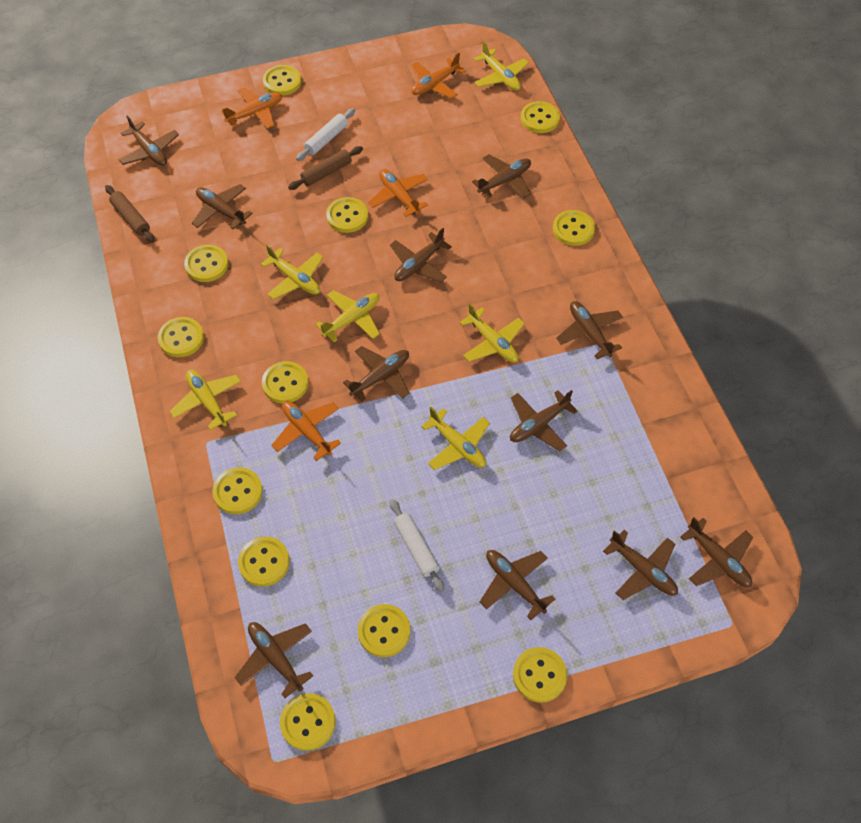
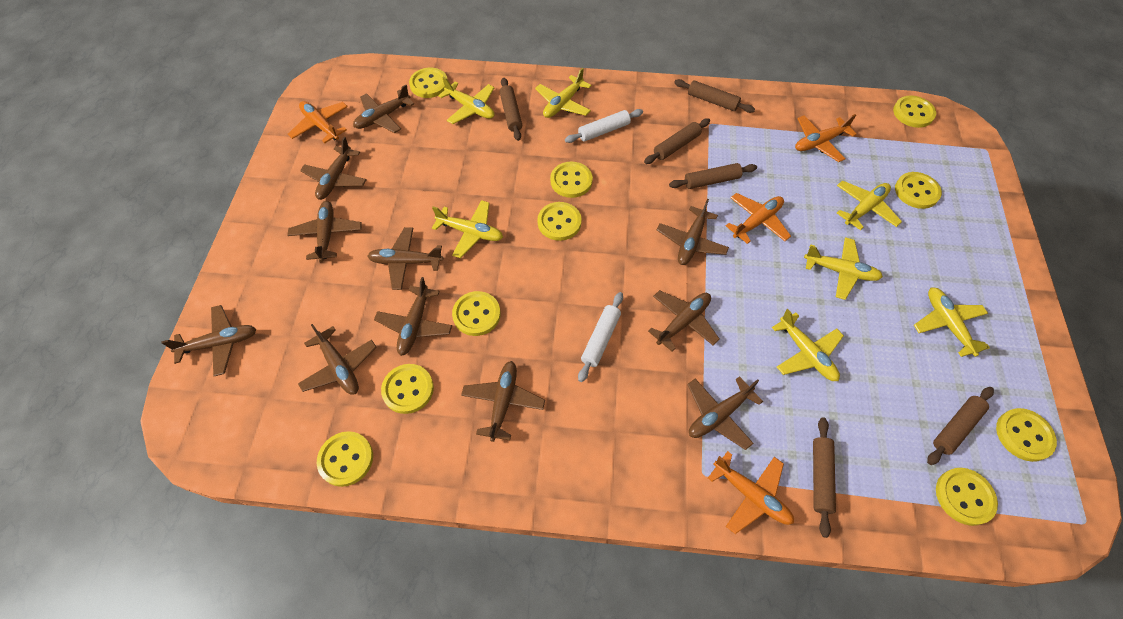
brown rolling pin: [105,185,154,243] [288,146,363,190] = 2 -> [500,78,522,141] [644,118,710,164] [669,163,757,189] [674,79,755,113] [813,417,836,538] [927,387,994,465] = 6
yellow button: [158,317,204,357] [184,245,228,282] [213,467,263,514] [238,537,290,587] [262,361,308,403] [263,65,301,95] [280,693,336,751] [326,197,368,233] [358,604,410,657] [513,647,567,703] [521,101,560,133] [553,210,595,246] = 12 -> [317,431,373,487] [381,364,434,414] [409,68,447,98] [452,291,501,336] [537,202,582,241] [550,162,593,198] [893,95,936,128] [895,172,942,209] [936,468,998,526] [996,408,1057,462] = 10
yellow plane: [170,370,241,430] [261,245,323,300] [315,290,380,342] [421,407,490,470] [460,304,525,363] [474,41,529,91] = 6 -> [432,200,503,258] [438,77,495,124] [535,68,591,118] [772,309,844,381] [804,237,883,300] [837,181,902,230] [914,288,990,357] = 7

